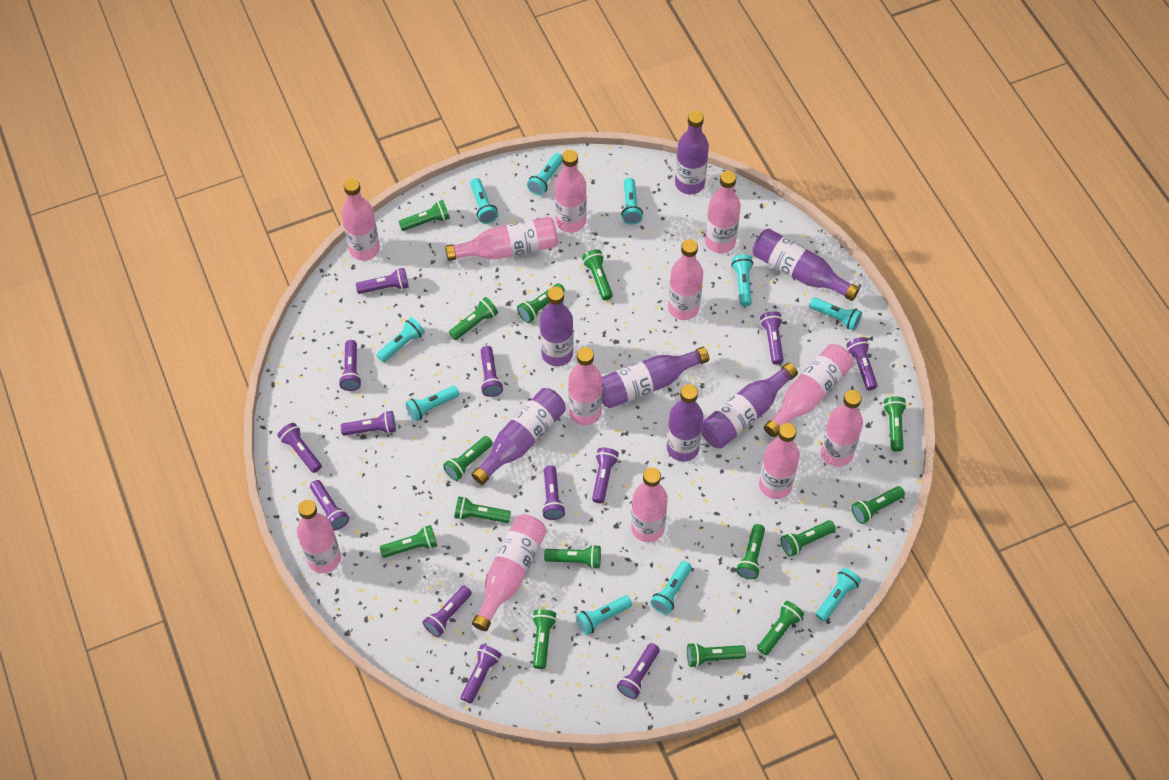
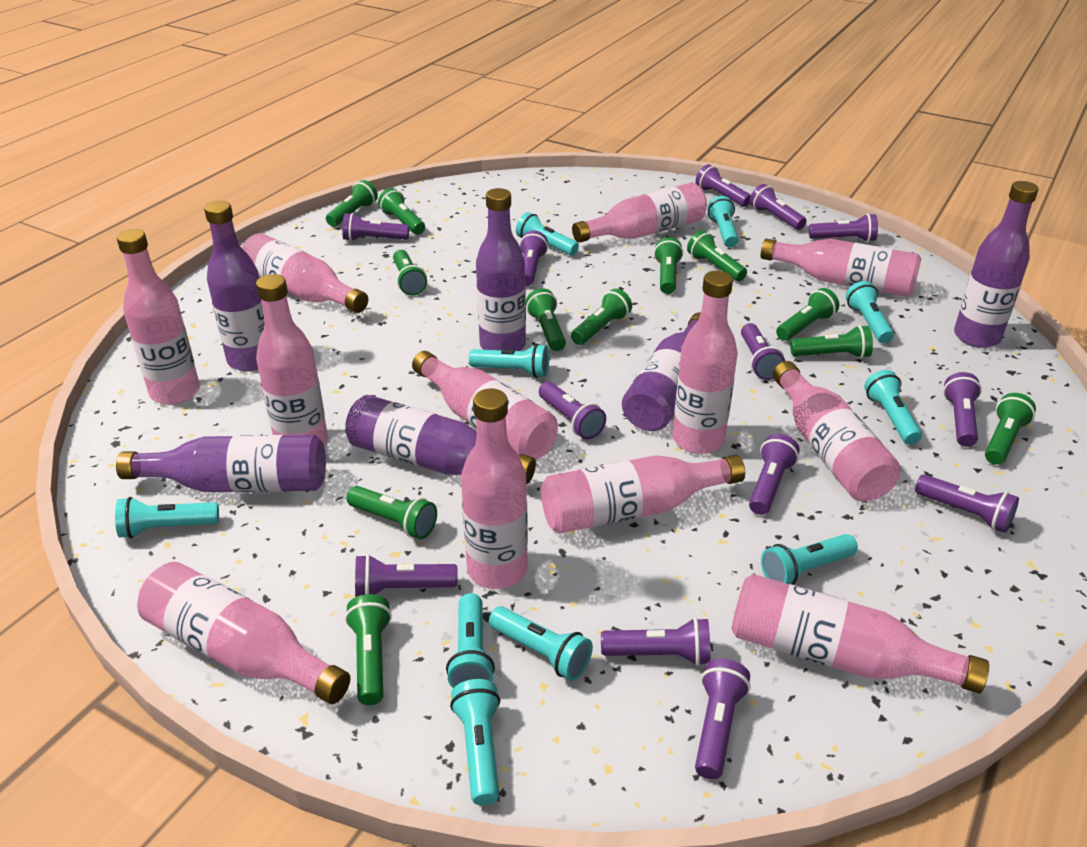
green flashlight: [380,525,437,558] [398,200,450,231] [443,436,493,481] [449,297,498,340] [454,496,511,523] [517,283,565,323] [532,609,557,669] [544,545,601,569] [582,249,613,300] [687,642,746,668] [736,524,765,579] [757,601,804,655] [780,520,836,557] [851,486,905,524] [883,397,907,452] = 15 -> [326,180,378,227] [345,594,392,705] [346,486,437,539] [378,188,425,234] [393,250,427,296] [526,288,566,351] [571,288,632,345] [654,237,683,294] [687,230,747,281] [776,288,839,341] [790,325,873,358] [985,393,1036,465] = 12
purple bottle: [471,388,566,485] [540,287,574,366] [602,347,709,408] [667,384,704,462] [675,111,709,194] [702,363,798,449] [752,229,860,301] = 7 -> [116,435,326,492] [204,201,265,371] [345,395,536,484] [476,188,526,351] [622,312,701,431] [954,181,1039,348] = 6

